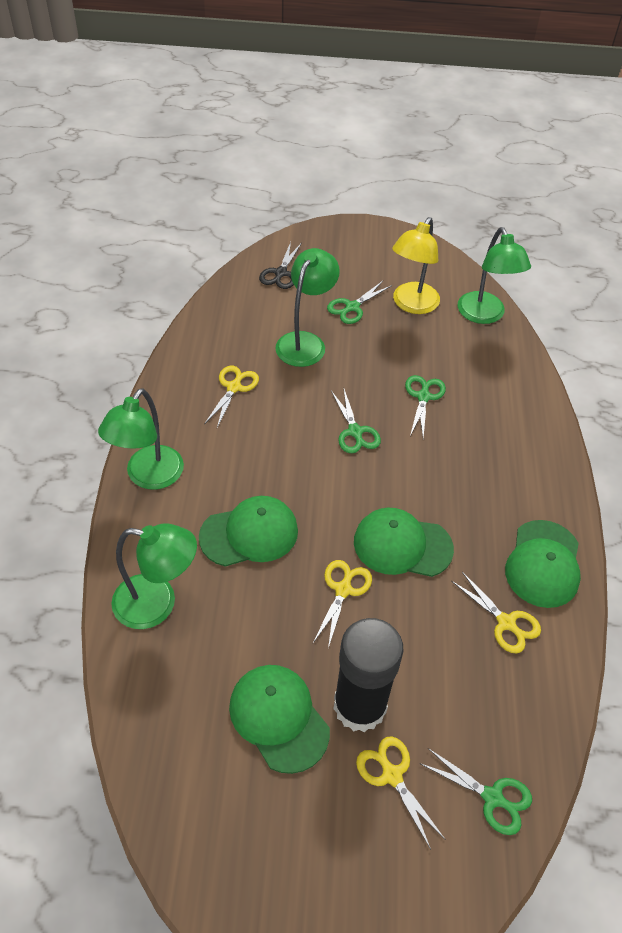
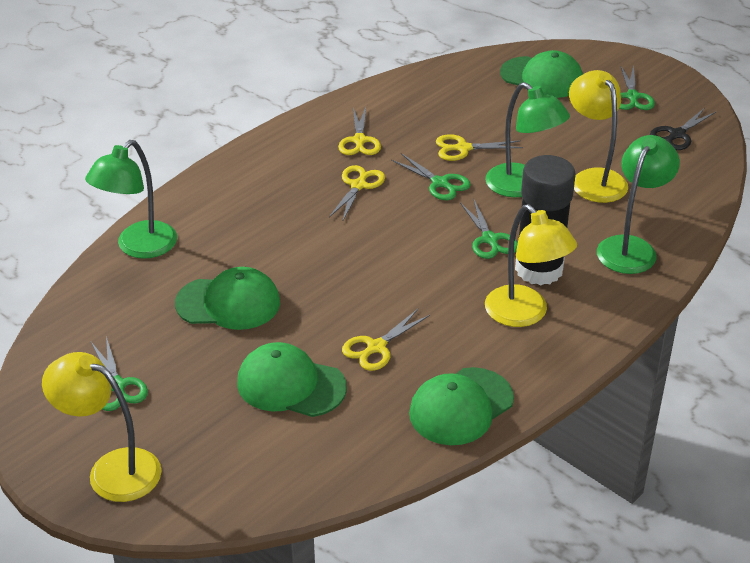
green lamp: [98,388,184,490] [111,523,197,629] [276,248,340,367] [458,227,531,324] = 4 -> [85,140,177,259] [485,82,570,197] [597,135,680,274] = 3
yellow lamp: [392,217,440,314] = 1 -> [42,352,161,502] [485,204,577,327] [569,70,628,203] = 3

